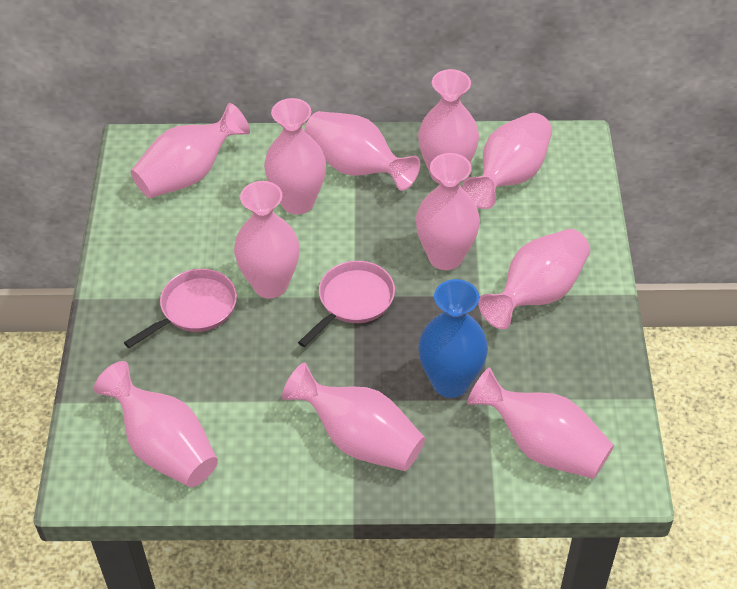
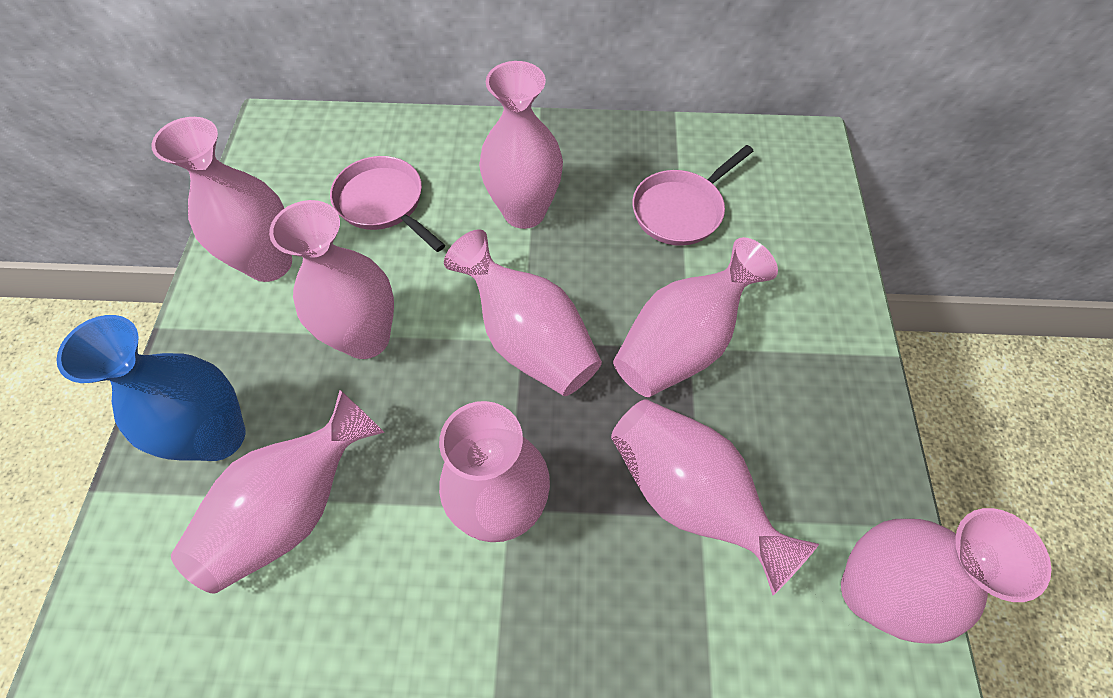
pink vase: [94,361,218,487] [131,103,250,198] [234,181,299,298] [264,98,326,214] [282,362,425,471] [304,111,420,191] [416,153,480,270] [418,69,479,184] [462,113,552,209] [467,367,614,479] [478,229,590,329] = 11 -> [152,117,292,282] [171,390,385,594] [269,200,394,359] [439,401,550,542] [444,229,602,396] [479,61,563,229] [611,399,819,595] [613,237,778,397] [841,508,1052,644] = 9

